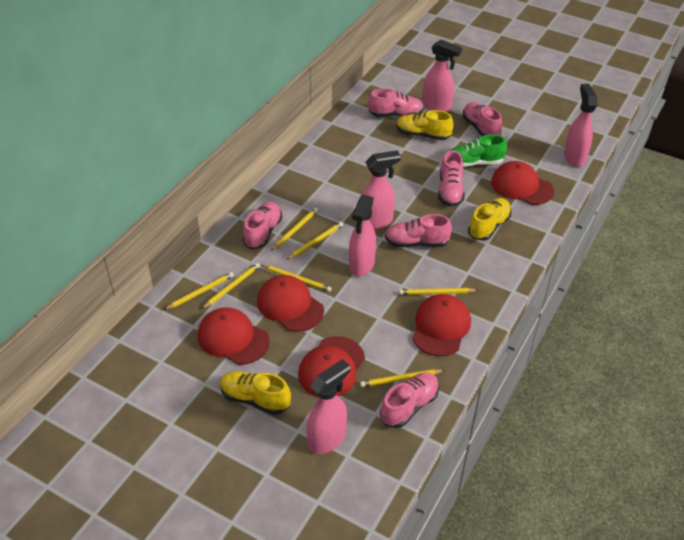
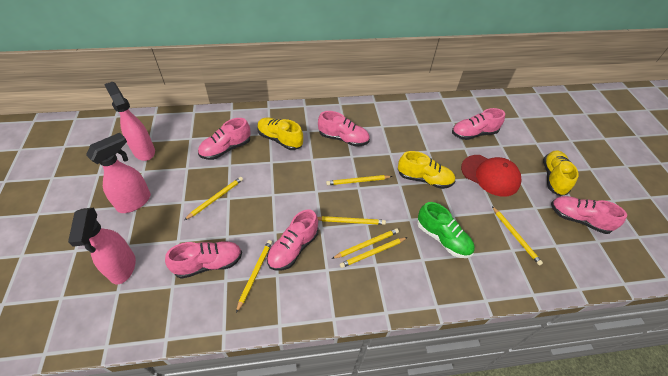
pink spray bottle: [307,359,350,454] [349,194,376,277] [362,151,401,229] [422,40,462,112] [564,84,597,167] = 5 -> [68,207,136,284] [86,133,151,213] [104,82,155,161] = 3
red cap: [198,307,270,365] [257,275,324,332] [298,336,365,397] [412,294,471,356] [491,161,554,205] = 5 -> [461,155,521,197] = 1

